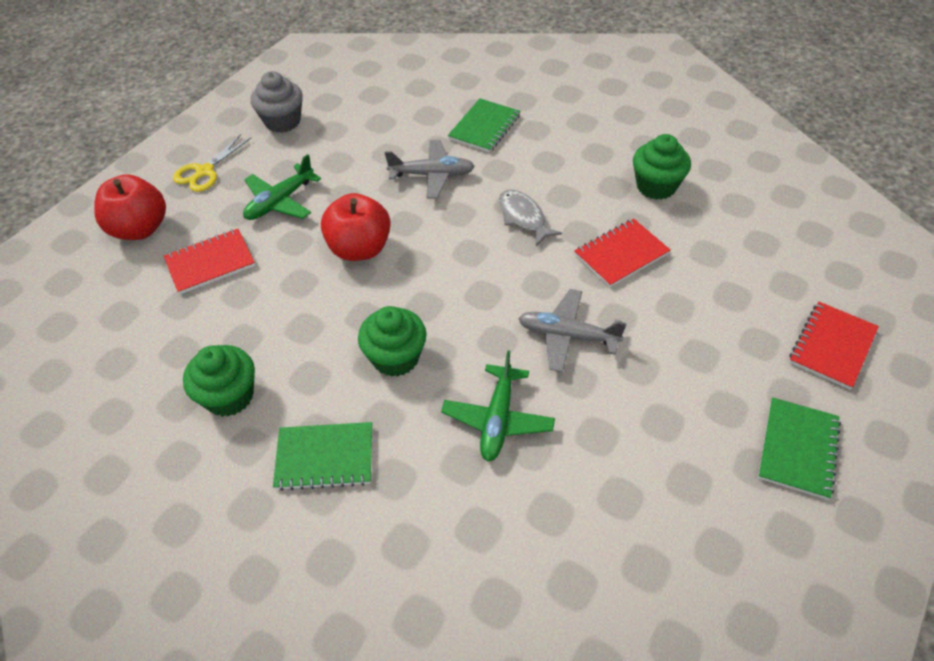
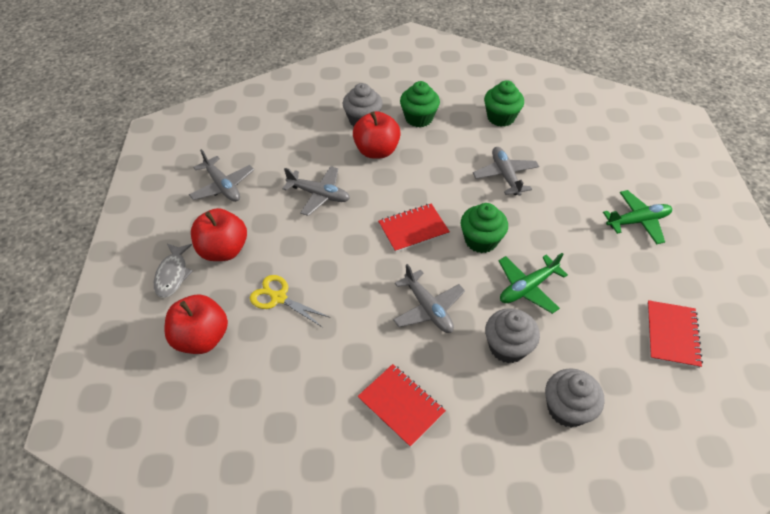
green notebook: [273,422,372,491] [448,99,521,153] [758,397,841,500] = 3 -> none = 0
grey cupcake: [251,71,303,133] = 1 -> [343,83,383,127] [485,308,540,363] [545,368,605,427] = 3
grey plane: [385,140,475,199] [518,289,627,372] = 2 -> [189,149,254,202] [282,166,350,216] [393,264,465,333] [473,147,539,196] = 4
red apple: [94,174,166,240] [321,193,391,261] = 2 -> [164,295,228,354] [191,208,247,261] [353,111,401,159] = 3

